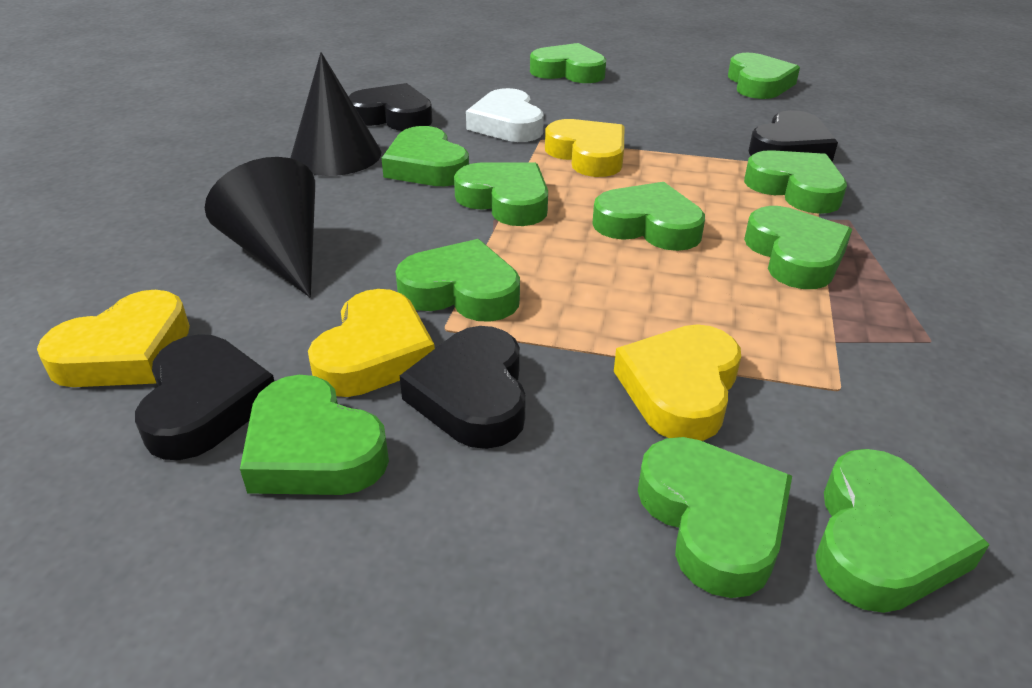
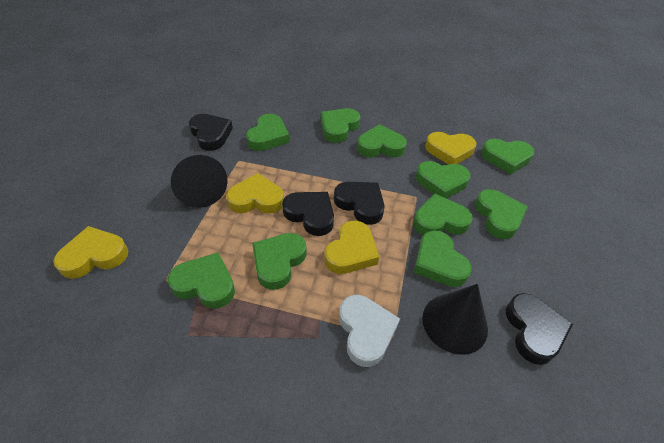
green heart: [240,375,389,495] [381,126,469,186] [395,239,520,322] [454,162,548,226] [530,43,606,83] [592,182,705,251] [638,437,792,598] [728,53,800,99] [744,150,847,214] [744,206,852,289] [815,449,990,613] = 11 -> [168,252,235,309] [246,114,289,151] [252,233,307,290] [321,108,360,143] [357,124,407,157] [413,193,473,235] [414,230,472,287] [416,161,471,198] [475,189,528,239] [481,139,534,174] = 10

